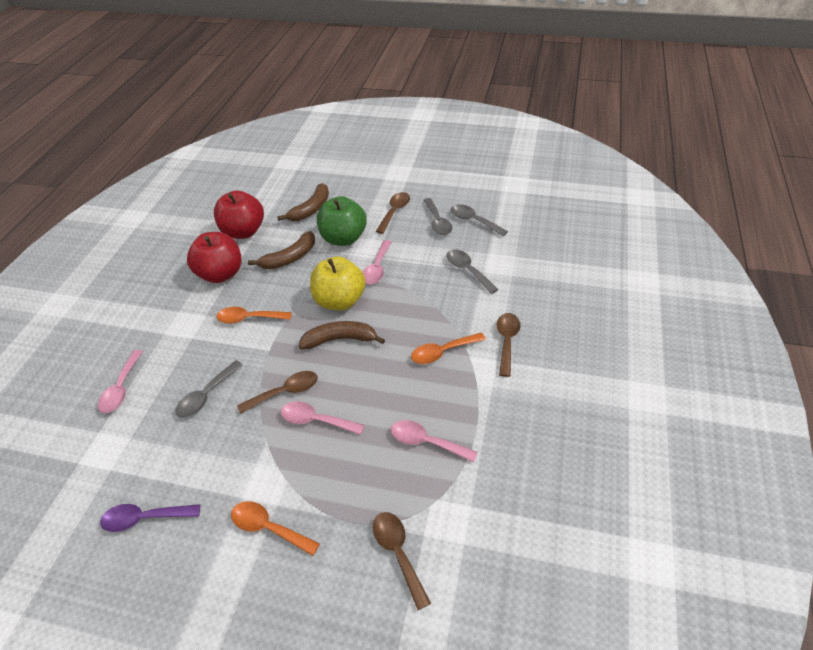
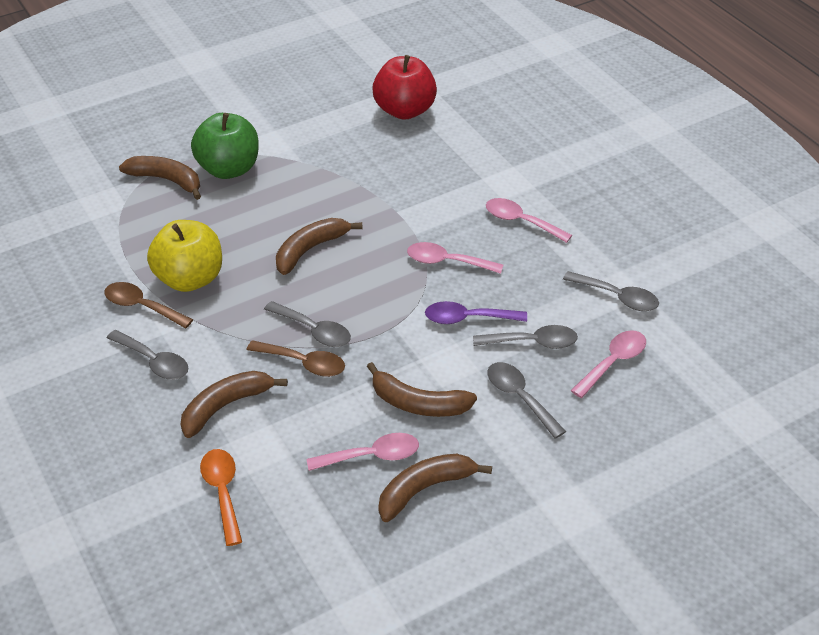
brown banana: [248,231,315,269] [277,183,329,221] [299,321,385,349] = 3 -> [119,156,201,200] [181,371,288,438] [276,218,363,275] [367,362,477,417] [378,454,492,522] = 5
brown spoon: [237,371,318,414] [373,512,431,610] [376,192,410,234] [497,313,520,377] = 4 -> [104,282,193,328] [247,340,345,377] = 2
grey spoon: [175,360,243,418] [423,198,452,235] [447,250,499,294] [451,204,508,236] = 4 -> [107,330,188,380] [264,301,351,347] [473,325,578,349] [487,362,566,439] [563,271,659,311] = 5
orange spoon: [216,307,292,324] [231,501,320,556] [411,333,486,364] = 3 -> [200,449,242,546] = 1
red apple: [187,232,241,283] [214,190,264,239] = 2 -> [372,55,437,120] = 1

